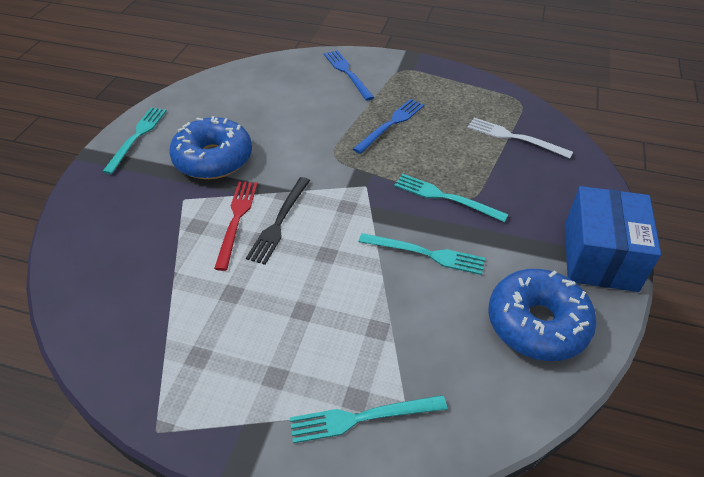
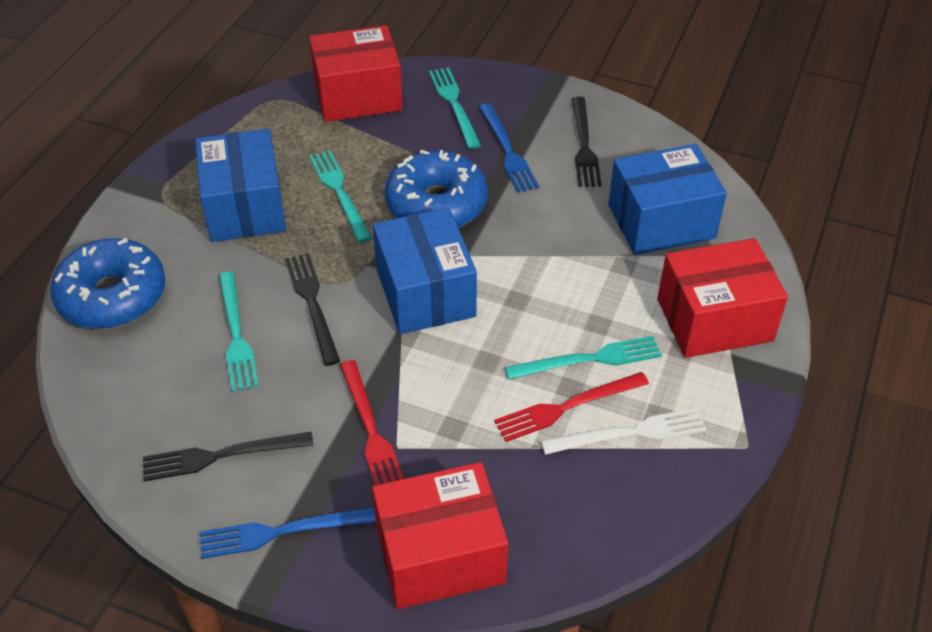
black fork: [246,177,310,265] = 1 -> [143,432,314,482] [285,253,340,366] [572,97,602,187] = 3
blue box: [565,186,661,292] = 1 -> [195,129,286,242] [373,208,477,334] [608,144,727,255] = 3
red box: none = 0 -> [309,25,403,122] [372,462,508,609] [657,238,788,358] = 3
red fork: [214,181,257,271] = 1 -> [340,360,404,485] [494,372,649,442] = 2

